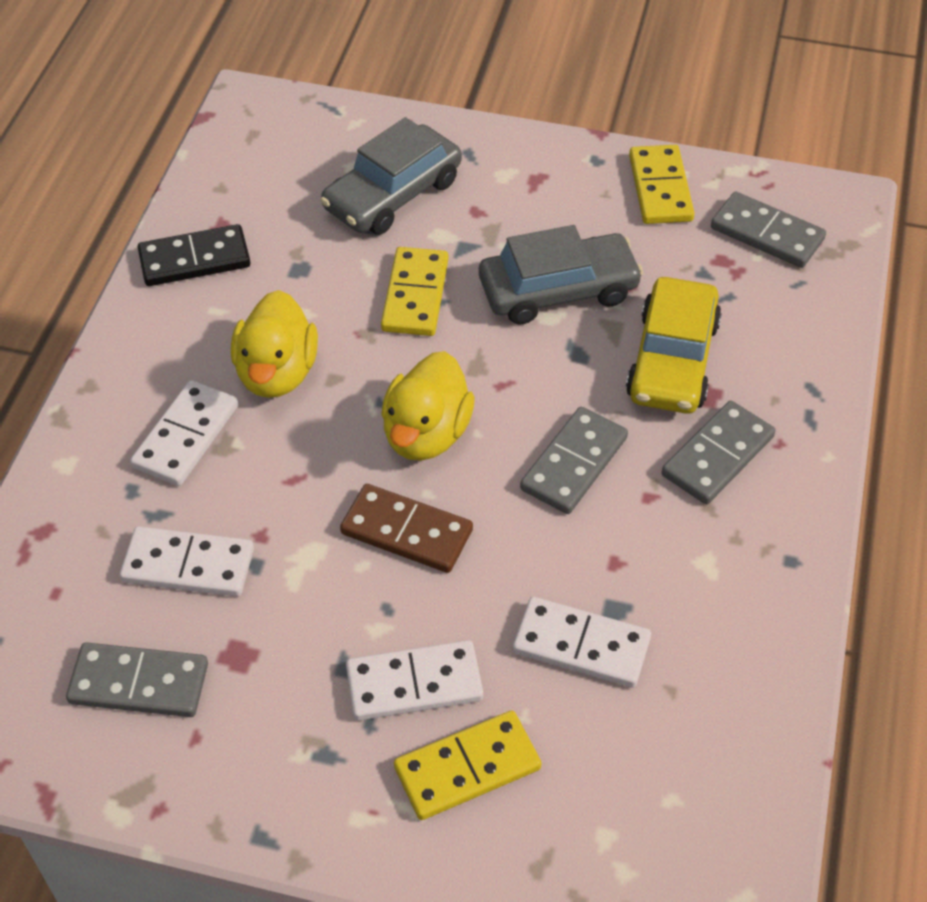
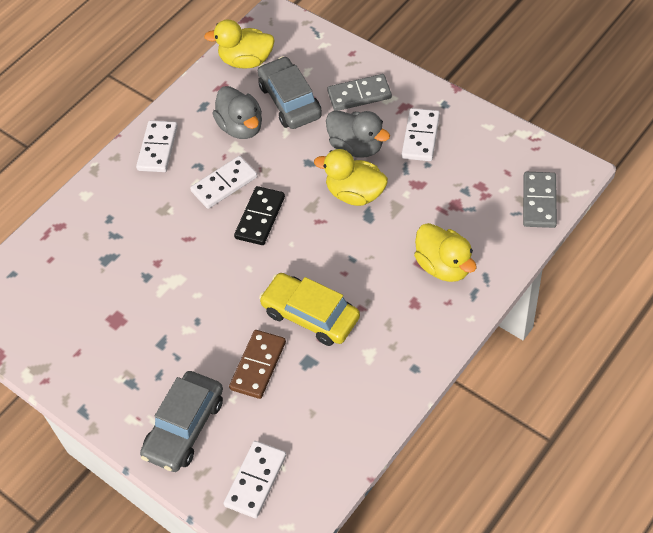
grey domino: [66,642,208,717] [520,407,628,514] [662,401,776,504] [711,192,826,268] = 4 -> [327,74,392,111] [523,172,557,228] = 2
grey duck: none = 0 -> [213,86,262,139] [326,110,390,158] = 2
yellow domino: [381,247,448,336] [394,711,541,820] [629,145,695,224] = 3 -> none = 0
yellow duck: [231,290,318,398] [381,351,475,461] = 2 -> [204,20,275,69] [314,149,388,206] [414,223,477,282] = 3

